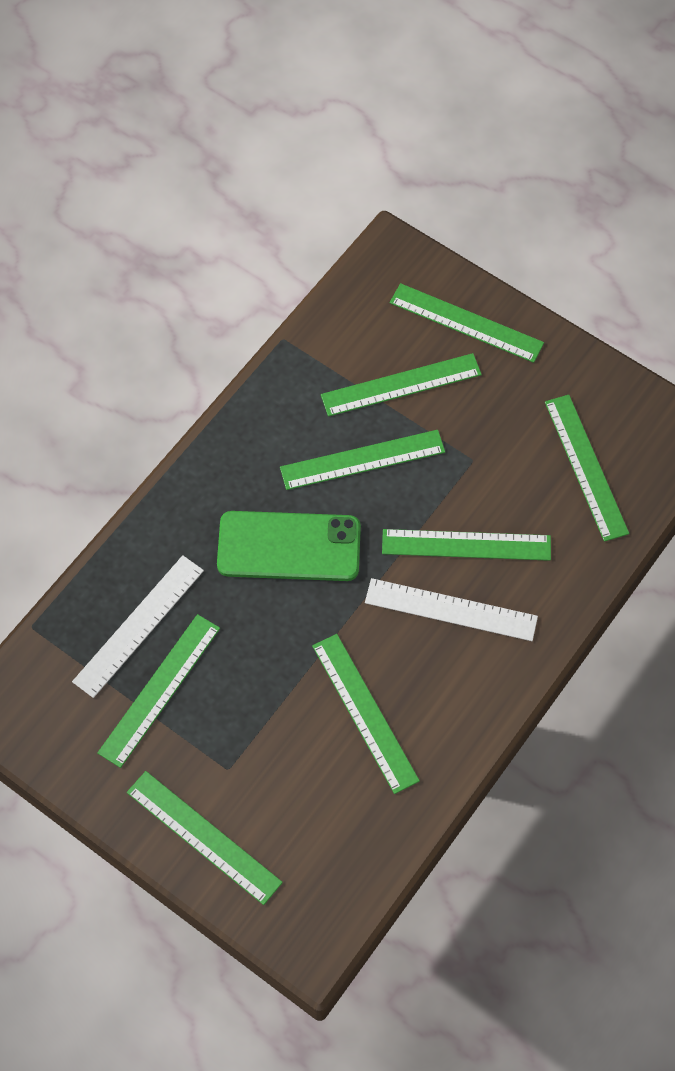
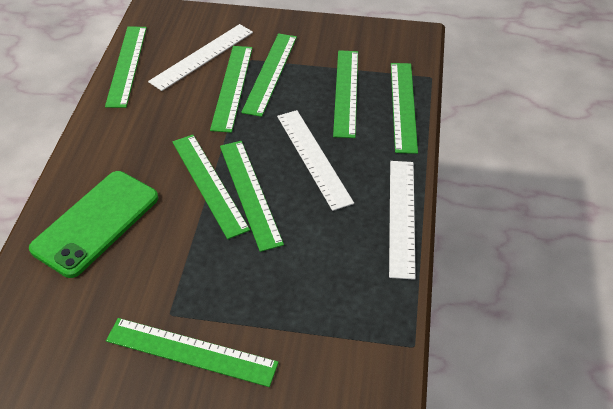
white ruler: [72,555,204,698] [365,578,538,641] = 2 -> [148,24,253,91] [277,110,354,211] [389,161,416,280] = 3

